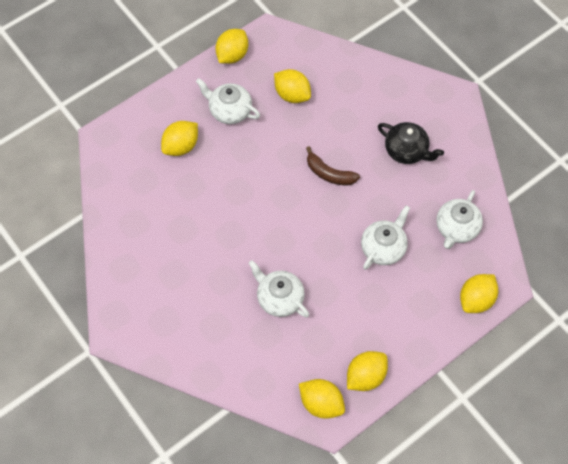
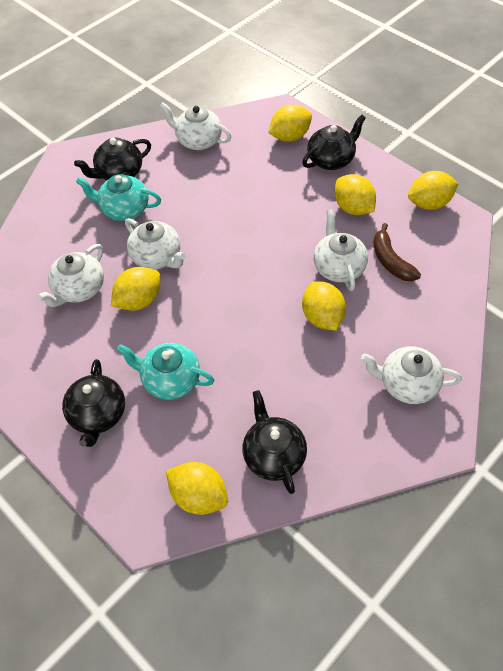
black teapot: [378,122,444,164] = 1 -> [62,359,125,447] [74,138,151,180] [242,390,307,494] [302,115,366,170] = 4
turquoise teapot: none = 0 -> [76,174,161,221] [117,343,214,400] = 2
white teapot: [196,78,260,124] [248,260,309,317] [361,205,410,270] [436,190,483,249] = 4 -> [37,244,104,307] [125,218,186,270] [160,102,231,150] [313,209,368,291] [361,346,462,404] = 5

